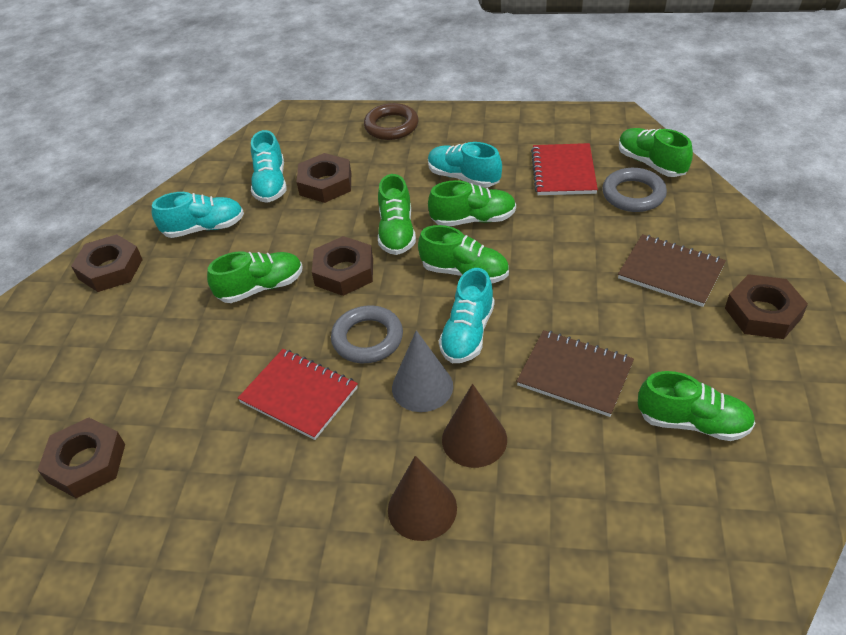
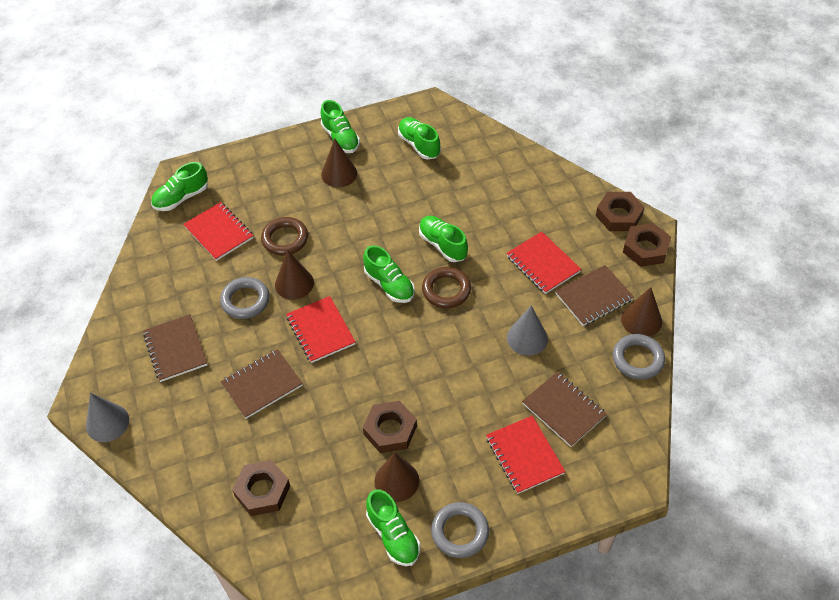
brown cone: [388,456,457,541] [442,384,507,468] = 2 -> [275,250,314,300] [321,139,357,187] [374,452,419,502] [621,287,662,337] = 4
brown notebook: [516,330,634,417] [618,234,726,307] = 2 -> [143,314,207,382] [221,349,303,419] [522,372,607,447] [555,265,634,326] = 4
brown nut: [38,417,125,498] [71,234,143,292] [297,153,351,203] [312,236,373,296] [725,274,808,339] = 5 -> [232,460,290,516] [363,401,417,453] [596,192,645,231] [623,223,671,267] = 4
brown ring: [364,103,419,140] = 1 -> [261,217,308,256] [422,267,471,308] = 2
grey cone: [392,330,453,412] = 1 -> [86,393,129,442] [507,305,548,356] = 2
grey ring: [331,305,403,363] [602,168,667,212] = 2 -> [220,277,270,319] [431,502,489,558] [613,334,665,380] = 3
red notebook: [238,349,358,440] [531,143,598,195] = 2 -> [183,202,253,261] [286,296,355,363] [486,416,565,494] [507,232,581,294] = 4
turquoise shoe: [152,192,244,238] [251,130,287,203] [428,142,502,188] [439,268,495,363] = 4 -> none = 0

